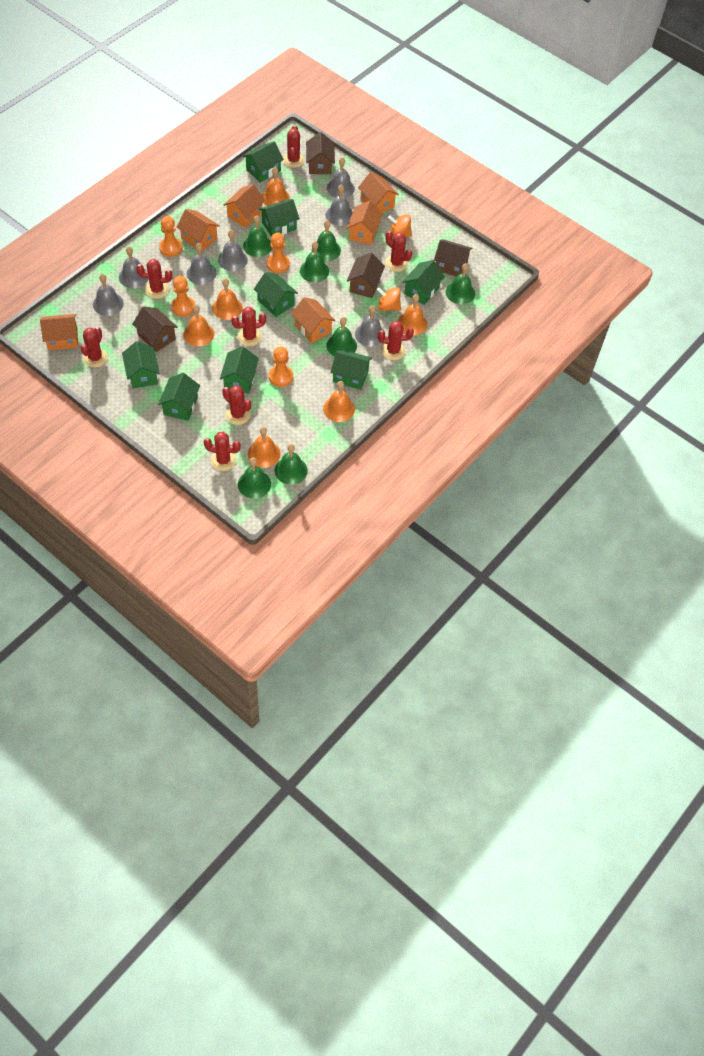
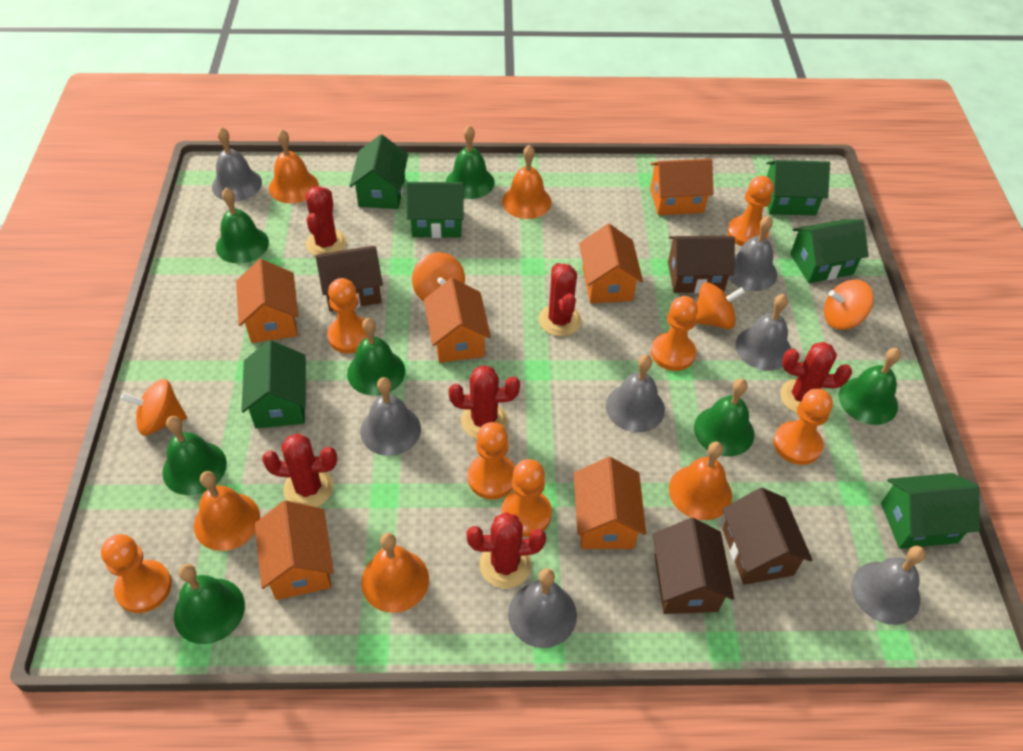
green house: [122,341,160,388] [158,373,200,421] [220,346,259,393] [243,141,284,182] [254,272,298,317] [259,199,300,237] [331,349,372,390] [402,260,445,305] = 8 -> [241,340,306,429] [350,134,408,209] [407,182,464,238] [766,160,830,216] [790,219,869,283] [881,473,980,549] = 6
orange bell: [183,305,214,346] [212,278,243,320] [248,427,281,468] [262,167,290,206] [323,381,355,422] [398,294,427,335] = 6 -> [194,471,260,551] [269,129,318,204] [361,533,429,613] [502,145,552,219] [669,442,732,520] = 5
orange pawn: [159,216,183,257] [171,276,195,317] [267,233,290,273] [269,346,293,387] = 4 -> [101,534,172,613] [327,278,367,354] [467,422,515,499] [501,459,552,537] [651,296,698,371] [727,176,774,246] [774,389,833,465] = 7
orange spinning top: [377,287,401,311] [388,214,412,238] = 2 -> [120,379,187,435] [412,252,465,301] [696,282,745,329] [824,280,874,330] = 4
red cactus: [81,327,108,368] [136,259,172,299] [203,432,241,471] [222,385,251,425] [231,307,266,346] [283,125,304,168] [378,321,414,360] [385,231,412,272] = 8 -> [262,433,337,507] [305,186,347,256] [449,365,520,439] [466,512,546,589] [539,263,582,336] [780,342,852,413] = 6

